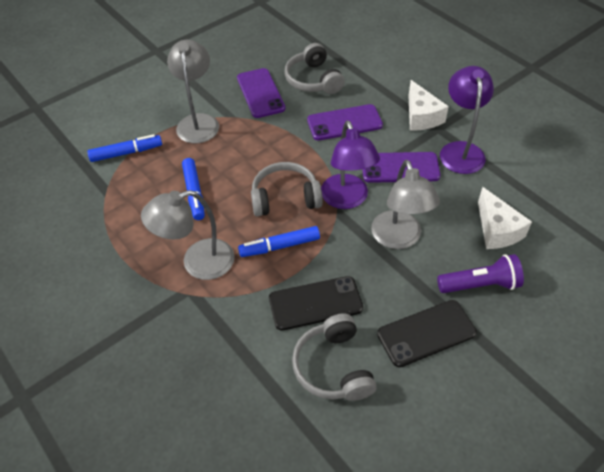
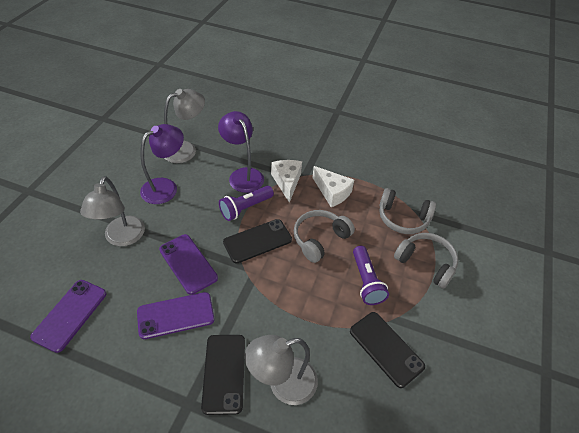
black phone: [269,276,363,330] [377,300,477,367] = 2 -> [201,335,245,415] [223,219,292,263] [350,312,425,388] = 3
blue marker: [87,134,162,162] [182,158,205,220] [238,226,320,257] = 3 -> none = 0
purple flashlight: [437,254,524,293] = 1 -> [219,186,274,221] [353,246,389,305] = 2

